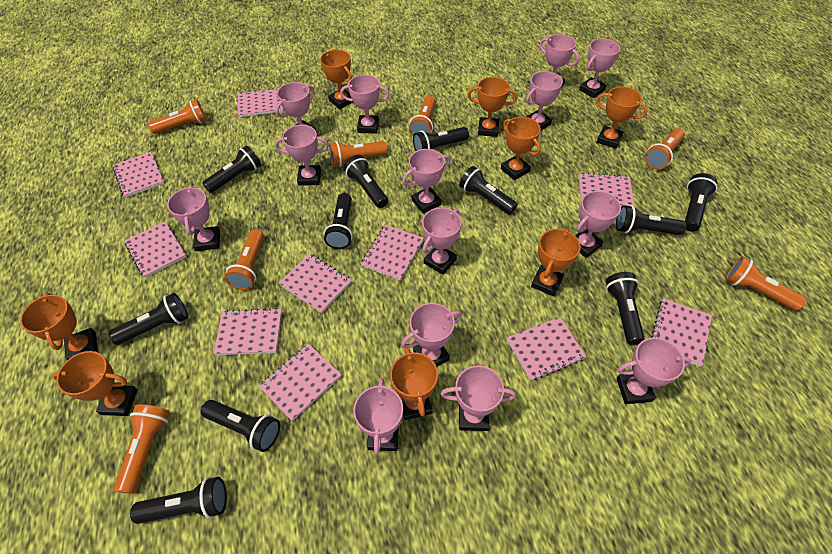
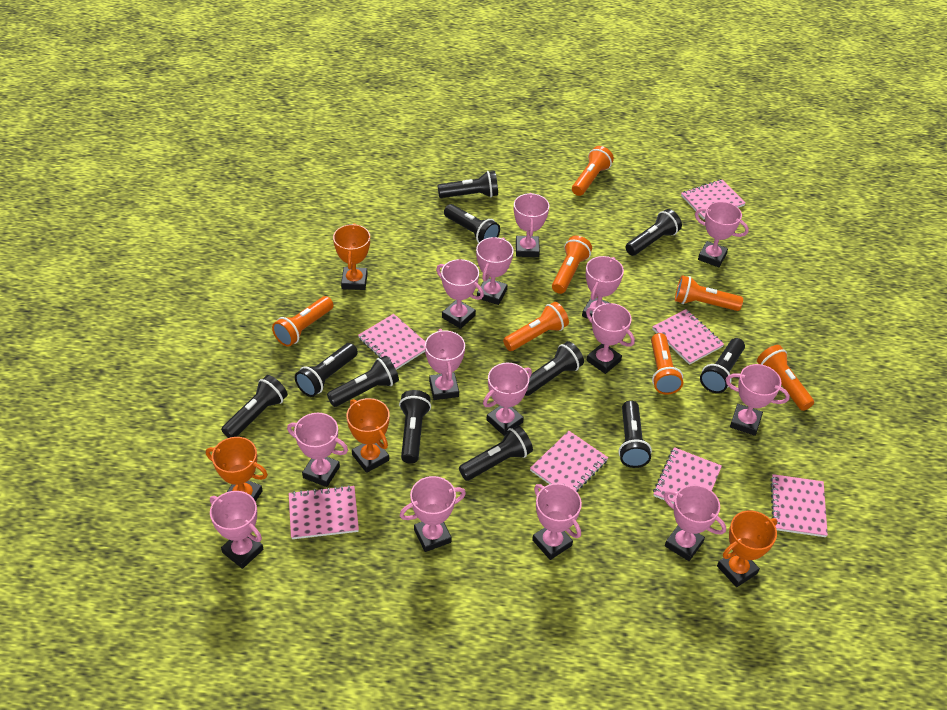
orange trophy: [20,293,98,360] [52,351,138,416] [320,50,353,109] [390,347,438,420] [468,77,517,137] [501,117,541,180] [531,229,581,296] [596,87,647,149] = 8 -> [206,437,268,502] [333,223,370,290] [347,398,390,473] [717,510,777,587] = 4
pink notebook: [113,152,164,198] [124,221,186,278] [213,308,282,355] [238,87,283,117] [259,344,341,421] [279,254,351,313] [361,225,424,280] [507,317,586,381] [579,173,635,207] [651,298,712,367] = 10 -> [289,485,359,539] [358,314,425,370] [530,431,608,492] [652,309,724,365] [653,447,722,504] [681,180,745,219] [770,474,828,537] = 7

